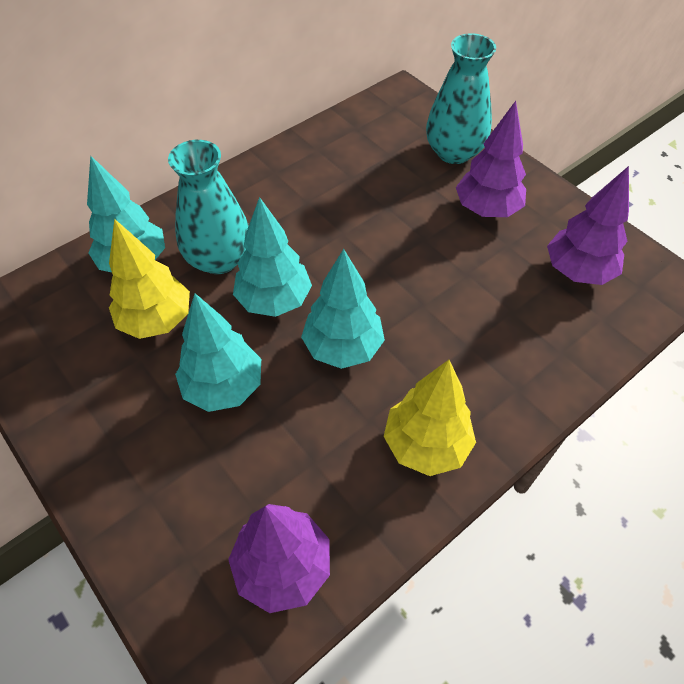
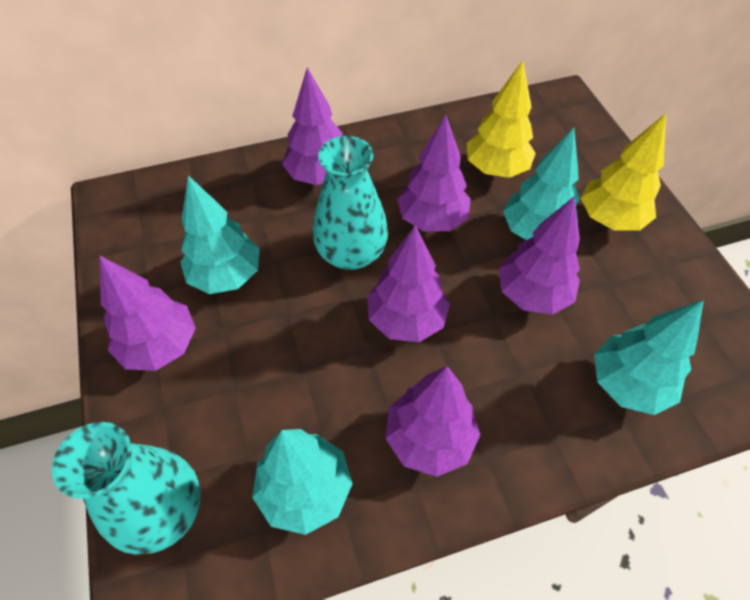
purple tree: [228,504,330,613] [456,101,526,217] [547,166,629,285] = 3 -> [100,256,196,371] [282,67,343,185] [367,225,450,342] [385,366,480,477] [397,114,471,232] [498,197,580,315] = 6

